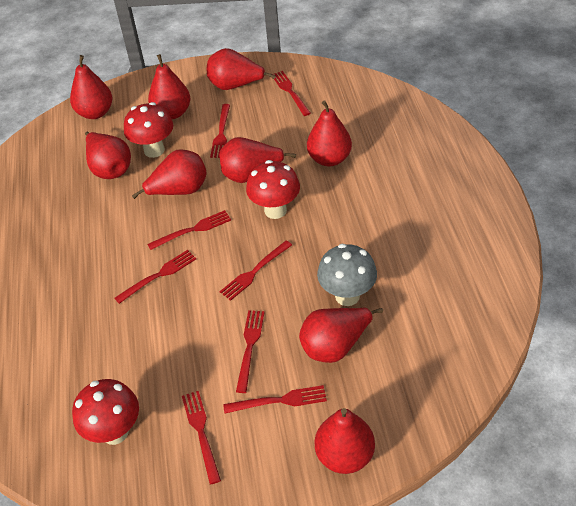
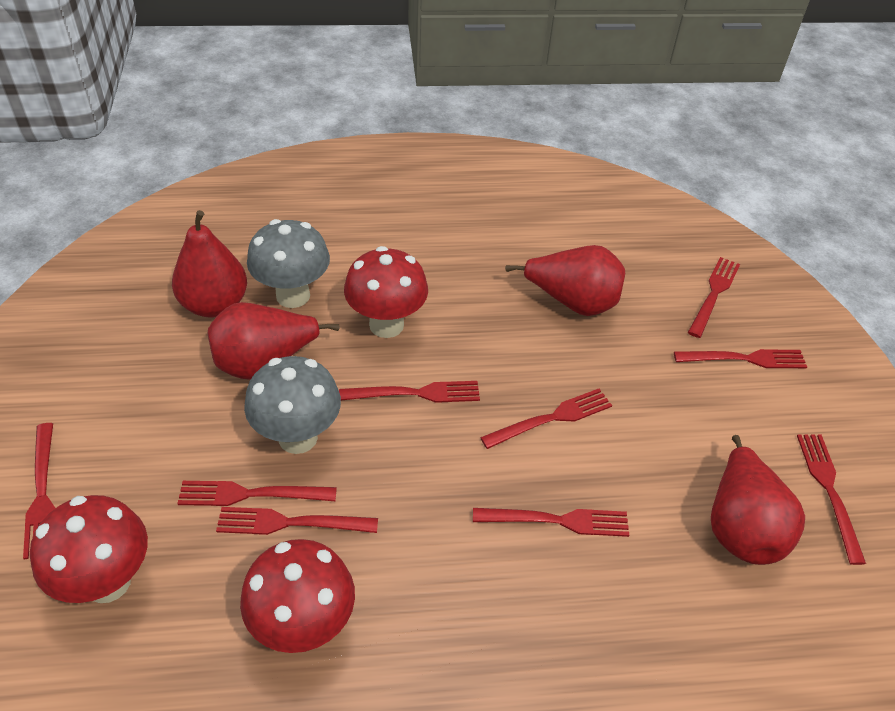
grey mushroom: [317,244,377,306] = 1 -> [244,356,341,454] [247,219,330,308] = 2
red fork: [115,250,196,304] [147,210,231,250] [182,391,221,484] [210,104,230,158] [219,240,292,301] [223,385,327,414] [236,310,265,393] [274,71,311,116] = 8 -> [23,423,55,560] [177,481,337,506] [216,507,378,535] [339,381,480,403] [473,508,629,537] [480,389,612,449] [674,349,807,368] [688,257,740,338] [797,434,866,565] = 9
red pear: [70,55,112,119] [85,132,131,179] [132,149,207,199] [148,54,190,119] [207,48,275,90] [219,137,296,183] [299,308,383,363] [307,100,352,166] [315,408,375,474] = 9 -> [172,210,247,317] [208,302,340,380] [505,245,625,316] [711,435,805,565] = 4

